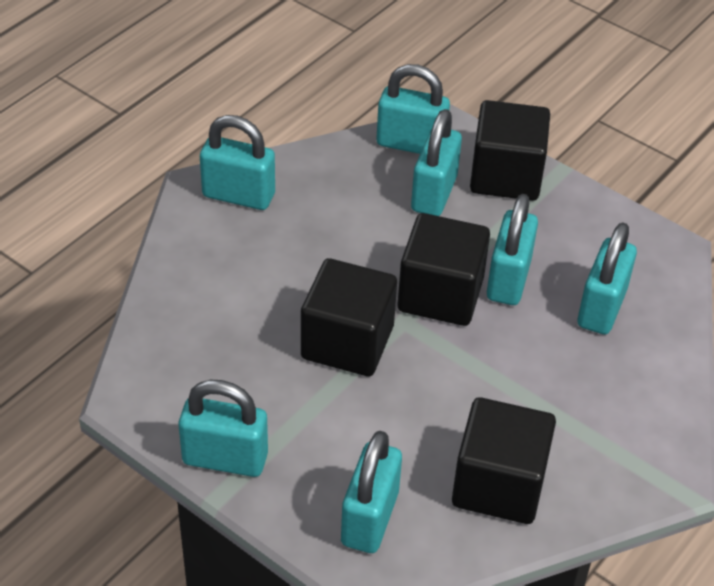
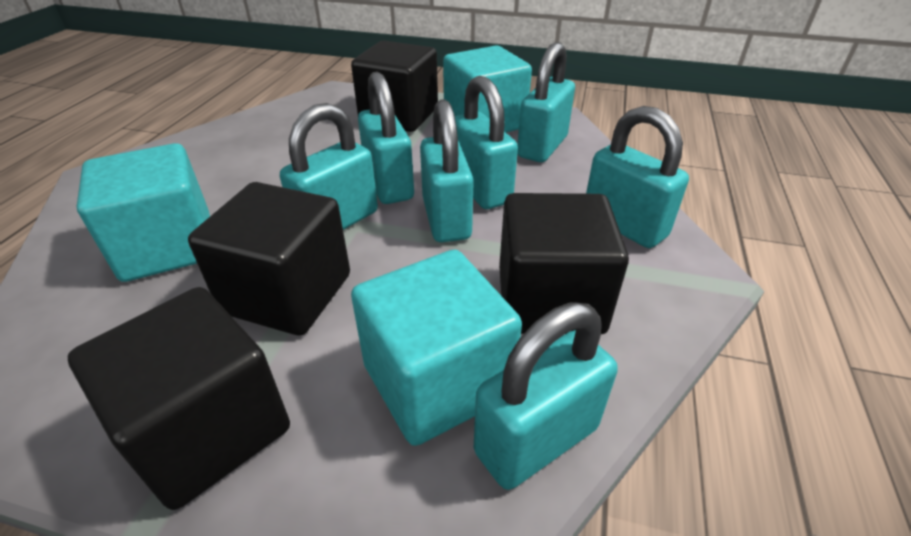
turquoise cube: none = 0 -> [76,143,210,282] [351,250,522,446] [443,46,532,133] = 3

